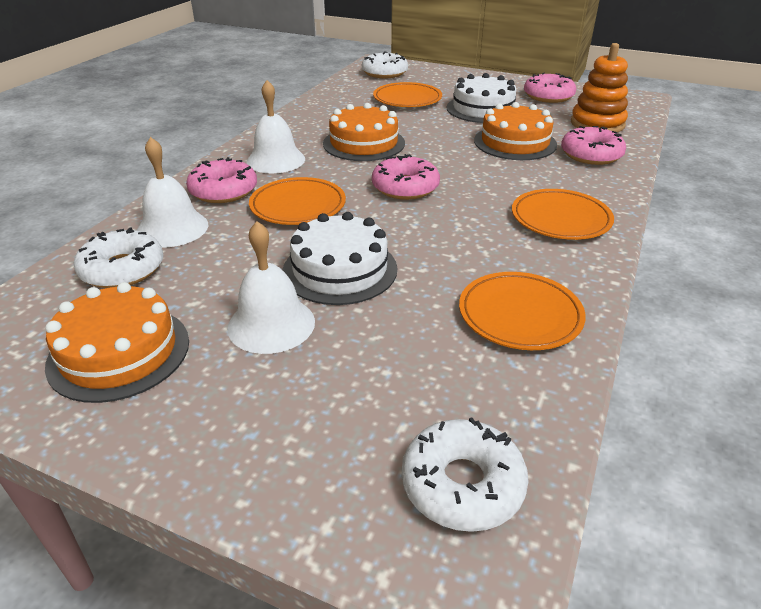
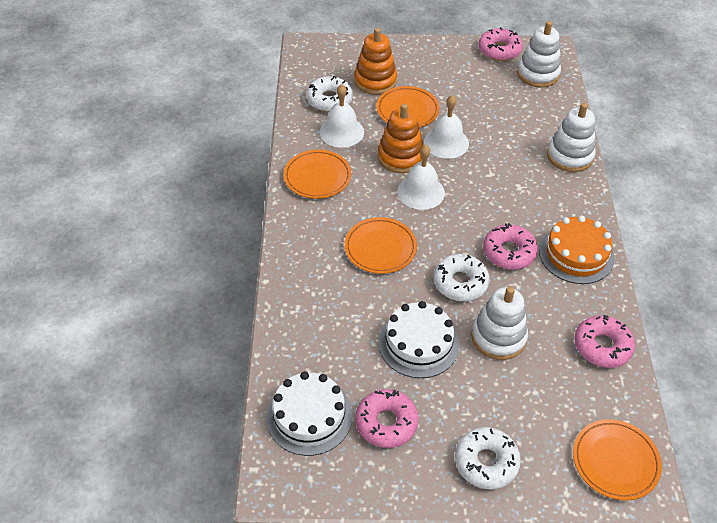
orange cake: [45,282,189,403] [323,103,405,161] [474,102,557,160] = 3 -> [539,216,614,284] = 1
orange stacking toy: [571,43,628,133] = 1 -> [354,28,397,95] [378,104,423,173] = 2
white stacking toy: none = 0 -> [471,287,528,360] [517,21,561,88] [547,103,596,172] = 3

